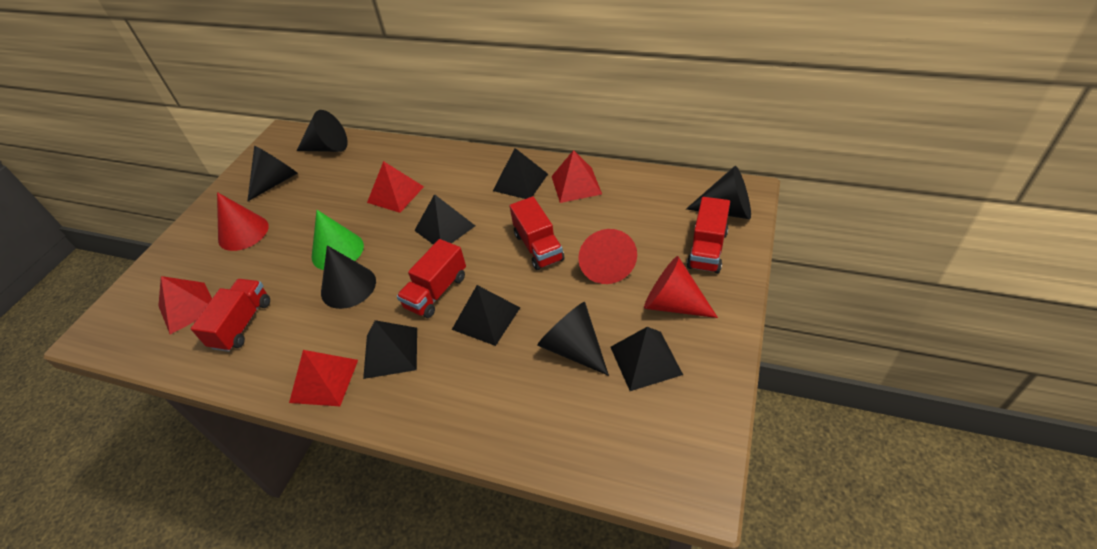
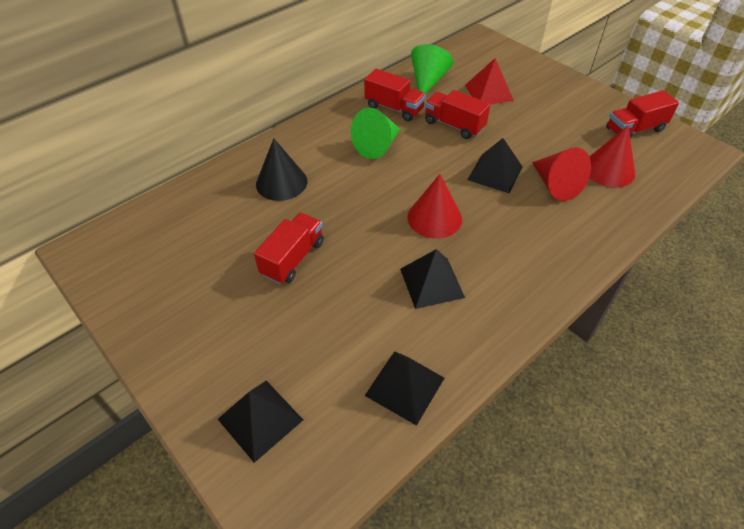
black cone: [247,146,298,201] [296,110,348,152] [321,245,376,309] [537,302,609,376] [686,166,751,219] = 5 -> [256,138,307,201] = 1
black pyramid: [363,320,417,379] [414,194,475,245] [452,285,520,346] [493,148,548,199] [610,327,683,391] = 5 -> [218,381,303,463] [365,351,444,426] [400,249,465,309] [467,138,522,193] = 4
green cone: [311,210,364,270] = 1 -> [351,108,400,159] [411,44,453,94] = 2
red pyramid: [158,276,212,335] [289,350,358,406] [367,161,424,213] [552,150,602,203] = 4 -> [465,58,514,104] = 1

